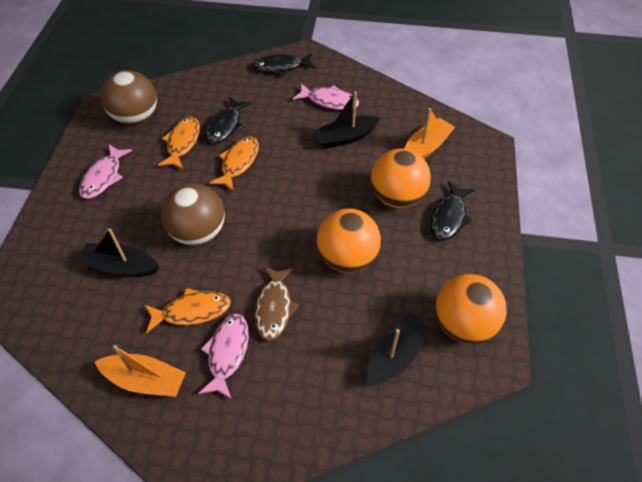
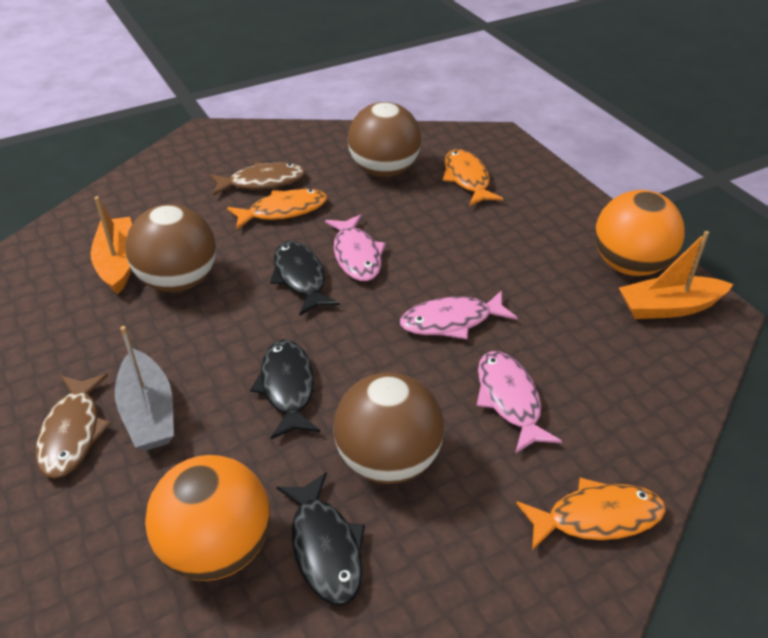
black boat: [77,228,159,277] [313,91,380,149] [366,314,431,386] = 3 -> none = 0
brown ball: [101,70,157,125] [161,183,225,245] = 2 -> [125,204,216,292] [333,372,444,484] [348,102,421,177] = 3
brown fish: [255,266,299,341] = 1 -> [36,374,111,479] [210,162,305,196] = 2
grey boat: none = 0 -> [115,326,174,450] = 1
orange ball: [317,208,381,273] [371,148,431,208] [435,274,507,344] = 3 -> [145,455,270,581] [595,190,685,276] = 2

